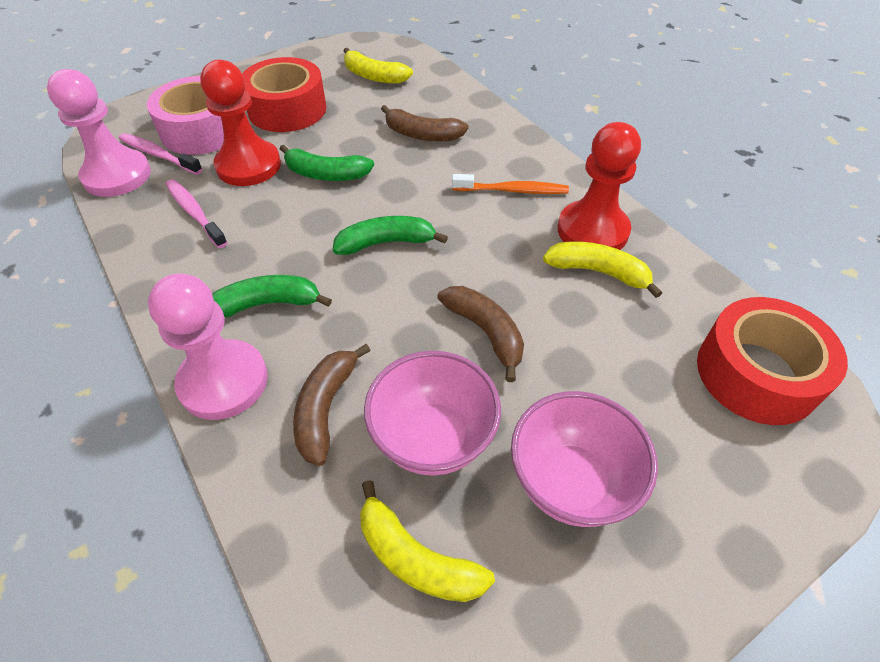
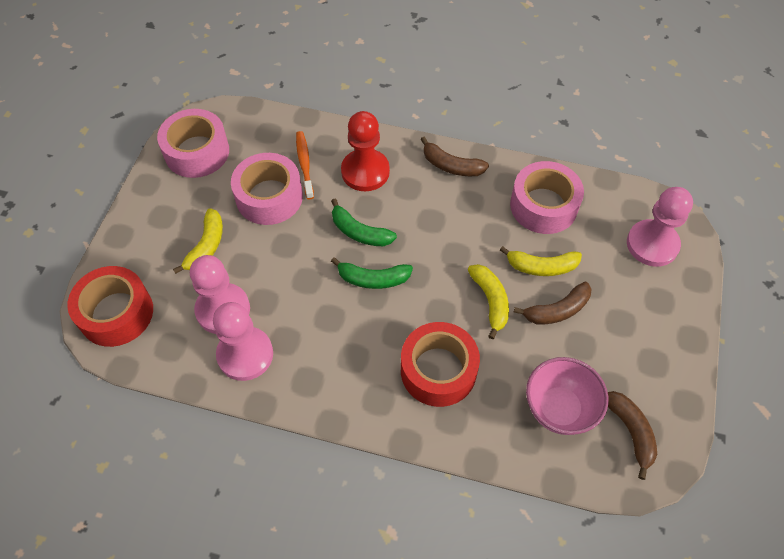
green banana: [212,275,332,318] [280,145,374,181] [333,216,448,255] = 3 -> [331,199,397,246] [331,257,413,289] = 2
pink bowl: [364,351,501,476] [511,391,658,527] = 2 -> [526,357,608,435] = 1
pink pawn: [47,69,151,197] [148,273,268,420] = 2 -> [190,255,250,334] [213,302,273,381] [627,187,693,267] = 3
pink tape: [147,76,224,155] = 1 -> [157,109,229,178] [231,153,303,225] [510,161,584,234] = 3
pink toothbrush: [119,133,202,175] [166,179,228,248] = 2 -> none = 0
red pawn: [200,59,281,186] [558,122,641,250] = 2 -> [341,111,390,191] = 1

